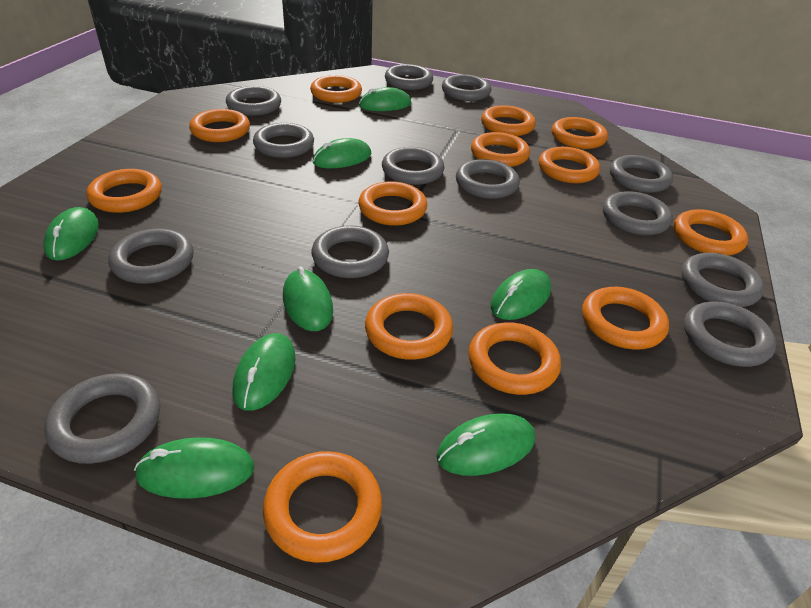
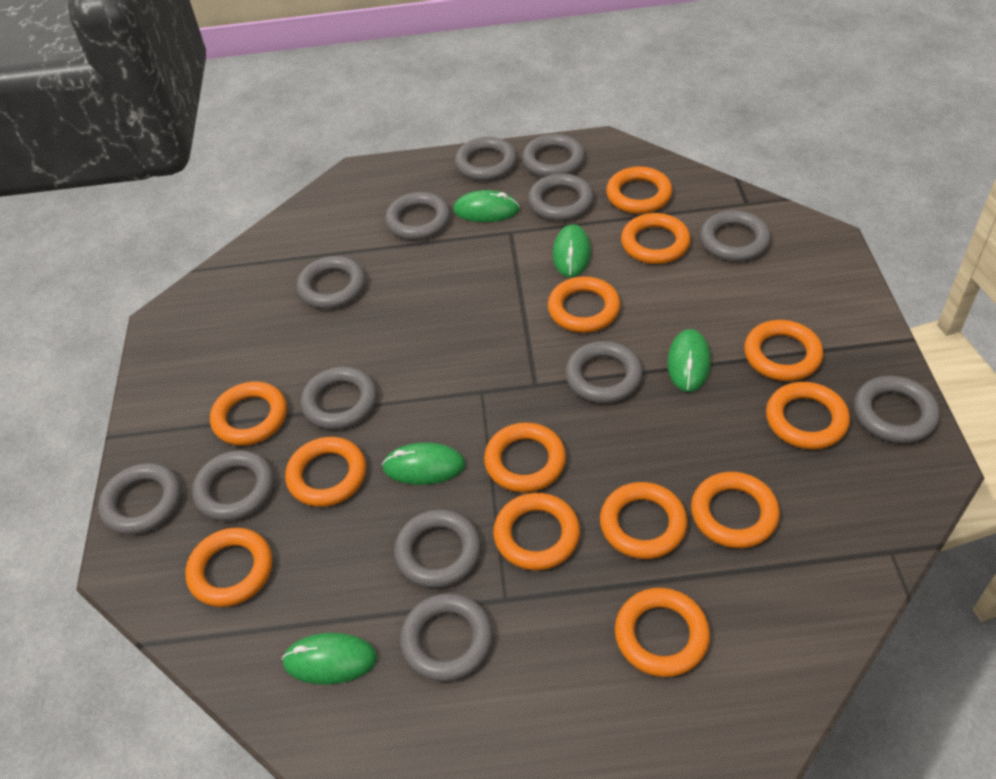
green mouse: [43,207,99,261] [134,438,254,499] [232,333,295,411] [283,266,333,331] [313,138,371,168] [359,87,411,111] [436,413,535,476] [491,269,551,320] = 8 -> [282,633,377,685] [382,443,466,485] [453,190,520,222] [553,224,591,277] [667,329,711,392] = 5

